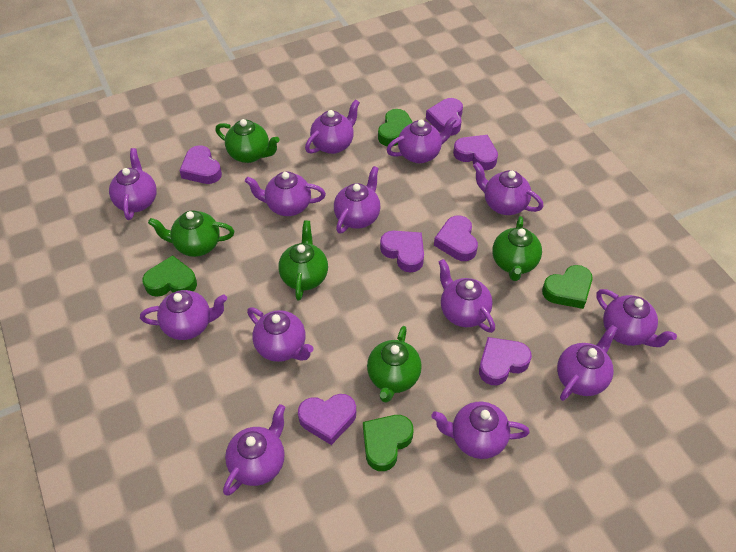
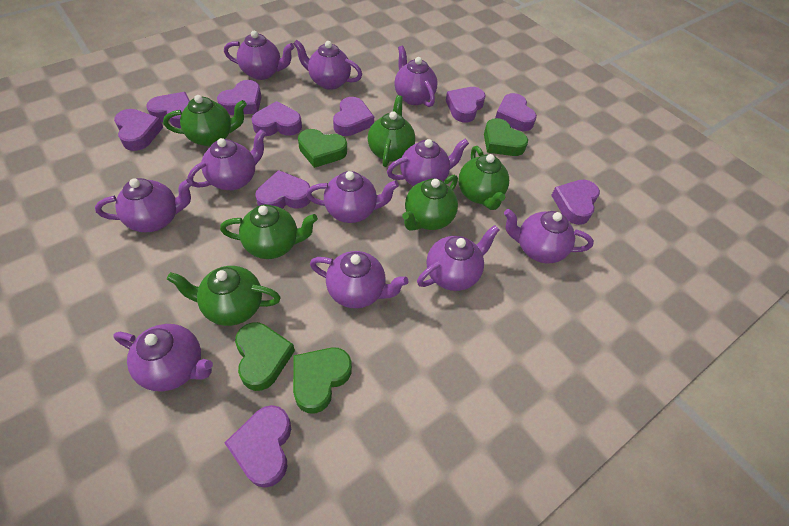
green teapot: [148,210,234,257] [215,119,280,163] [278,220,328,301] [367,326,422,403] [492,216,542,281] = 5 -> [163,95,247,146] [167,266,281,326] [220,204,318,259] [368,95,415,167] [402,175,458,231] [458,146,509,210] = 6
purple heart: [179,145,222,184] [298,394,356,445] [380,231,424,273] [426,98,463,136] [434,216,478,261] [453,135,498,170] [479,337,532,385] = 7 -> [114,109,163,151] [146,92,190,128] [217,80,261,115] [225,405,291,488] [251,101,302,136] [255,170,310,209] [333,97,374,136] [446,87,486,123] [495,93,537,131] [551,180,600,225] = 10
purple teapot: [109,148,157,220] [140,290,227,340] [223,404,285,496] [245,171,326,216] [247,307,314,362] [305,99,360,154] [334,166,381,233] [387,117,457,163] [432,402,530,459] [439,259,495,333] [473,162,544,215] [557,325,618,401] [596,289,677,347] = 13 -> [95,178,192,232] [113,324,213,391] [188,129,266,190] [224,31,294,80] [293,40,362,90] [306,171,399,223] [310,251,408,308] [387,139,469,186] [394,46,438,107] [417,225,500,291] [504,209,594,263] = 11

